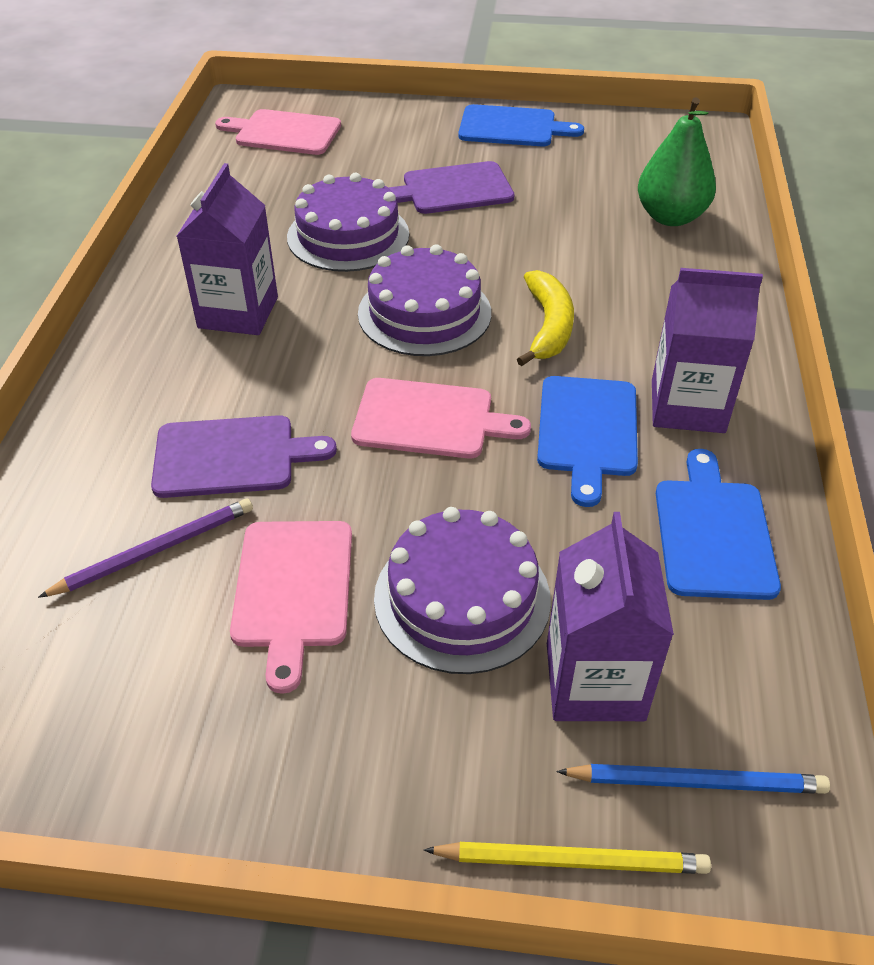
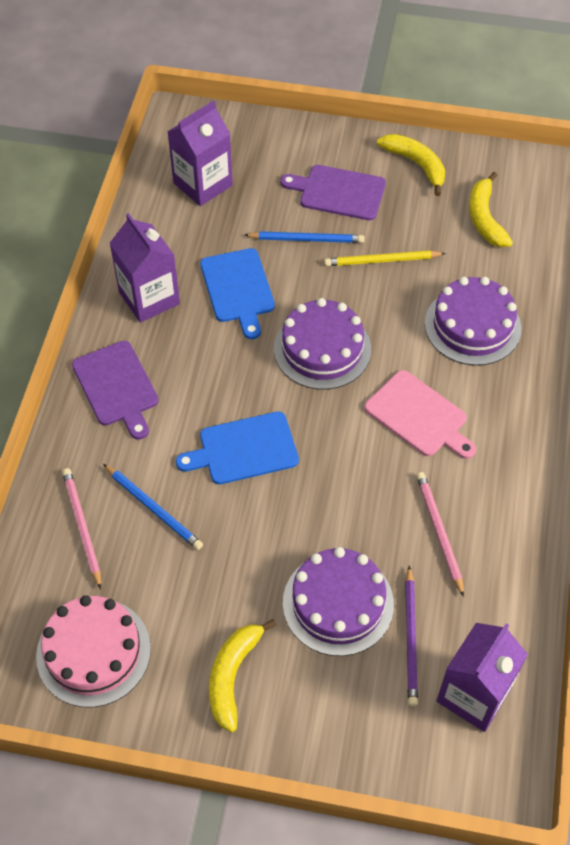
blue cutting board: [458,104,584,146] [537,376,638,507] [656,449,781,600] = 3 -> [176,412,299,485] [200,248,275,339] = 2
blue pencil: [557,764,830,794] = 1 -> [103,464,203,550] [245,231,365,243] = 2
green pear: [638,97,716,226] = 1 -> none = 0
pink cake: none = 0 -> [36,595,151,707] = 1
pink cutting board: [215,109,341,155] [230,521,352,694] [351,378,531,458] = 3 -> [364,370,476,459] = 1
pink pencil: none = 0 -> [62,468,101,589] [416,472,464,597] = 2
yellow banana: [517,270,574,366] = 1 -> [209,619,276,732] [377,134,445,196] [469,172,513,247] = 3

